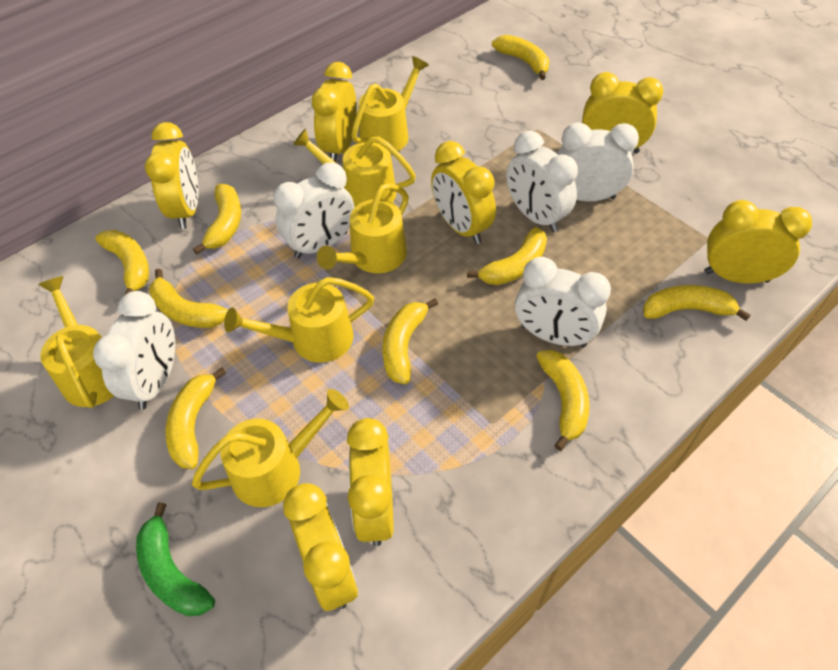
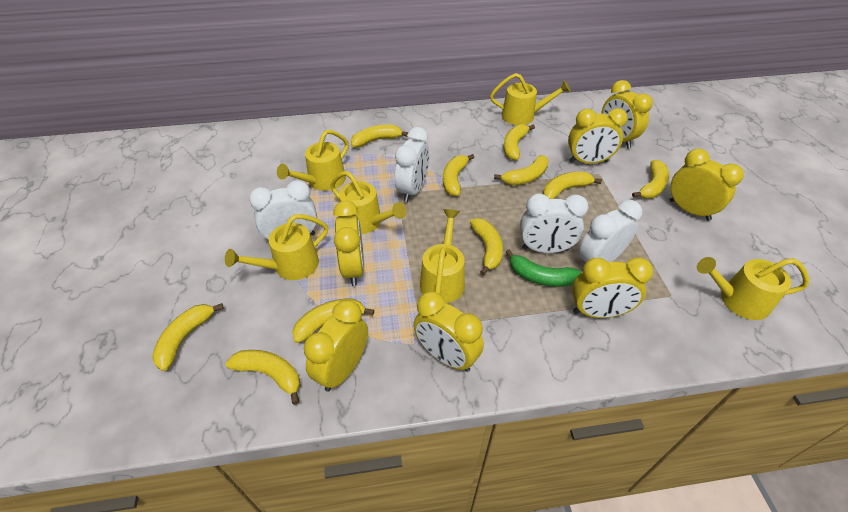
white clock: [93,291,175,410] [273,162,355,258] [506,131,578,232] [515,257,611,347] [557,122,639,202] = 5 -> [249,180,317,240] [395,127,429,202] [520,194,588,253] [579,200,642,271] = 4
yellow banana: [95,230,149,295] [149,269,228,328] [166,367,226,469] [193,184,241,254] [382,298,438,384] [467,227,547,285] [492,35,549,80] [536,350,590,451] [643,285,751,321] = 9 -> [152,303,224,371] [226,350,300,405] [292,299,374,343] [351,124,408,148] [443,154,475,196] [470,218,503,275] [494,155,549,185] [504,124,535,160] [543,172,602,199] [632,160,669,198] = 10

